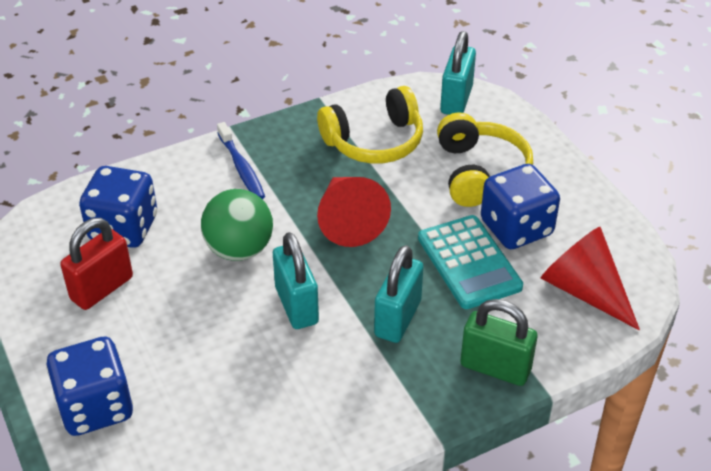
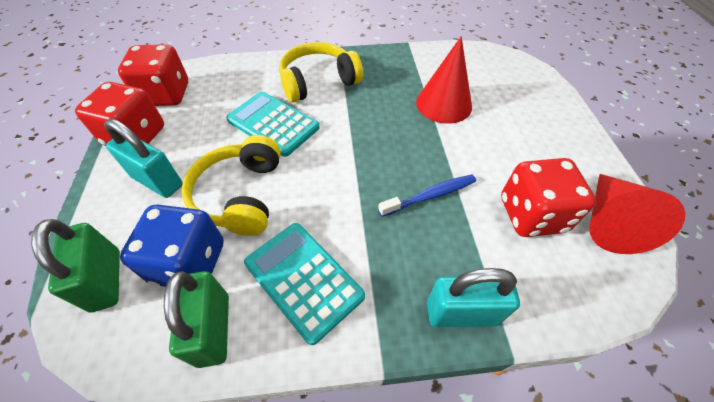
blue dice: [46,336,133,436] [79,166,157,248] [481,164,560,249] = 3 -> [120,204,224,287] = 1
green ball: [201,189,273,261] = 1 -> none = 0
green padlock: [460,299,537,386] = 1 -> [31,219,120,313] [164,271,229,368] = 2
red dice: none = 0 -> [75,82,164,146] [118,44,188,106] [501,158,596,237] = 3
red padlock: [60,218,133,310] = 1 -> none = 0
turquoise calculator: [418,215,523,309] = 1 -> [226,91,320,157] [244,223,365,345] = 2
turquoise padlock: [273,232,319,329] [374,245,423,343] [440,31,476,115] = 3 -> [104,119,183,198] [427,268,520,327] = 2

